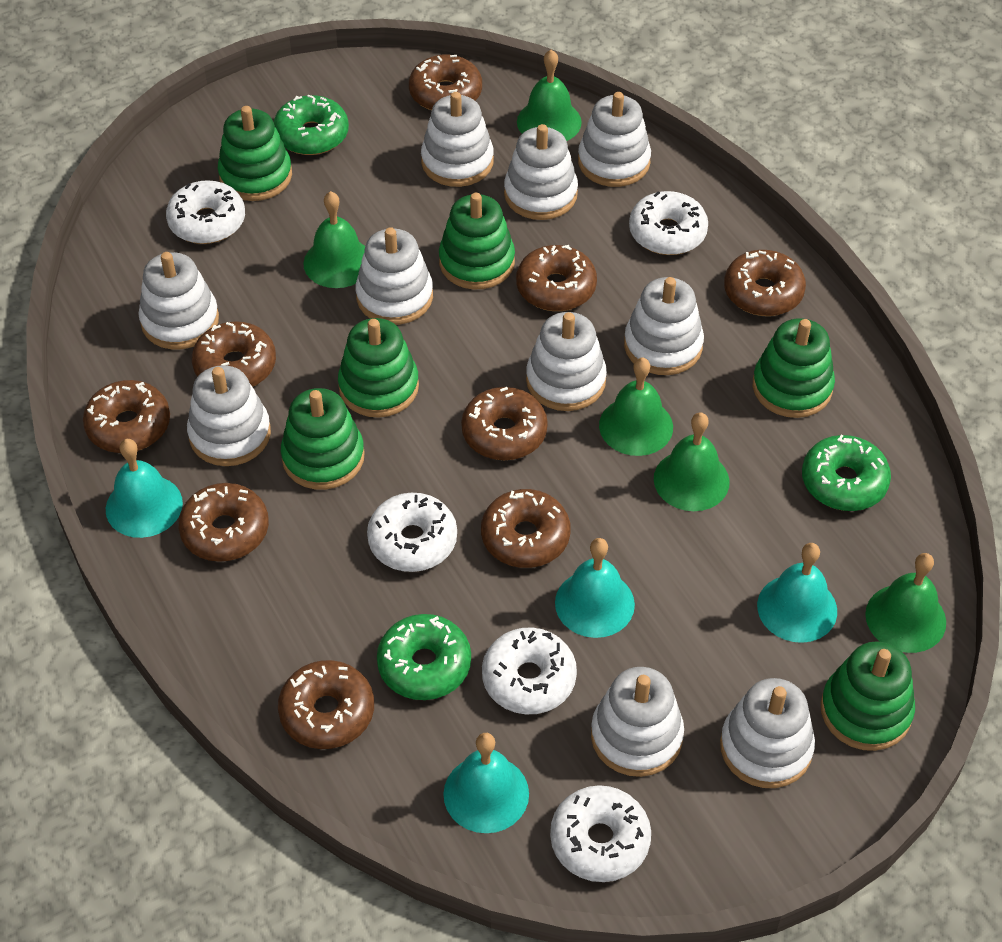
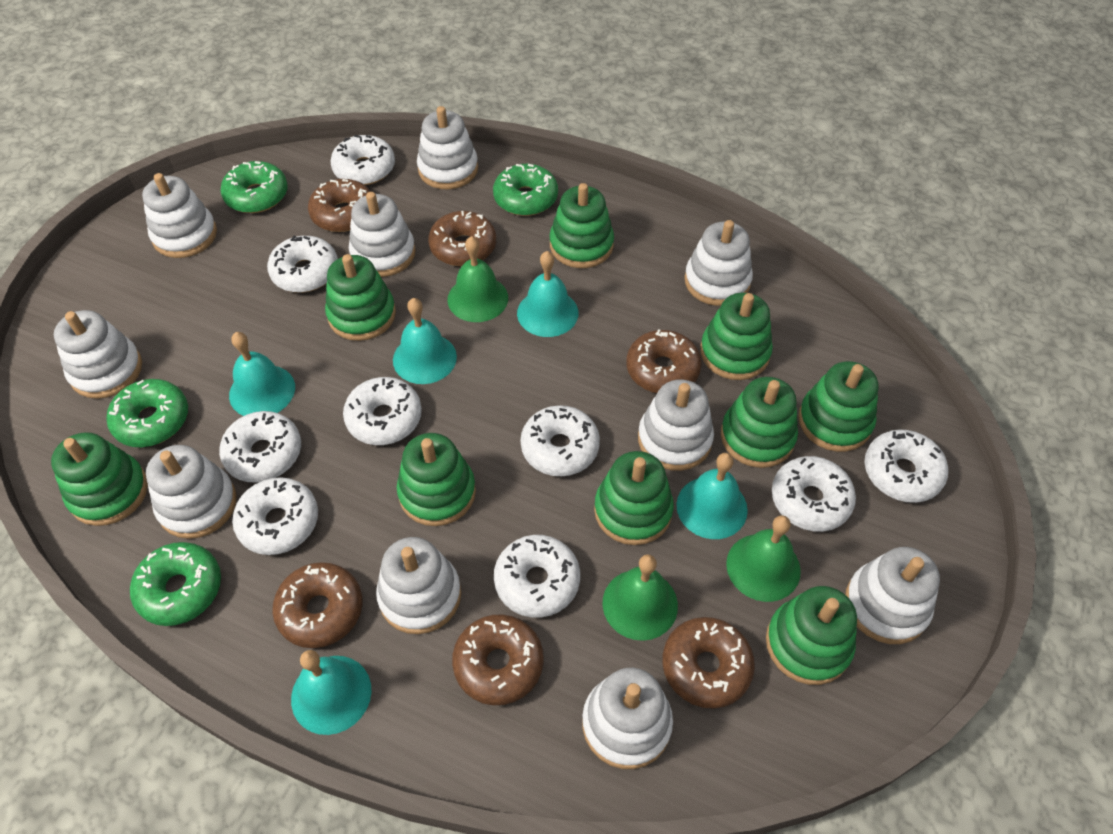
brown donut: [83,380,170,453] [178,483,269,562] [192,321,276,387] [278,660,374,749] [409,55,482,110] [461,387,548,460] [481,489,571,568] [516,245,597,311] [724,250,806,316] = 9 -> [272,562,363,648] [308,179,371,232] [428,211,496,266] [452,614,544,705] [626,329,702,393] [662,617,755,709] = 6
green bell: [304,191,365,288] [517,50,582,141] [599,357,673,456] [654,412,730,511] [865,553,946,653] = 5 -> [447,236,508,322] [602,554,678,641] [726,515,801,602] = 3
green donut: [273,94,349,155] [377,614,471,700] [802,435,891,511] = 3 -> [106,379,188,447] [130,542,221,626] [221,161,288,213] [493,164,558,216] = 4
green stacking toy: [217,106,292,201] [281,388,365,490] [338,318,419,418] [439,193,515,290] [753,318,835,418] [821,641,915,751] = 6 -> [51,432,148,526] [325,254,396,341] [397,433,476,526] [549,183,614,268] [594,451,674,545] [700,293,773,380] [721,377,798,468] [766,586,857,685] [798,361,878,452] = 9
turquoise bell: [106,439,183,538] [443,733,529,833] [555,538,635,638] [757,543,837,643] = 4 -> [229,332,295,416] [291,650,372,735] [393,298,457,384] [517,251,578,337] [676,453,748,539] = 5
white donut: [166,180,245,244] [367,493,457,572] [482,627,577,714] [550,785,651,882] [629,191,708,255] = 5 -> [219,411,301,483] [232,477,318,555] [267,235,338,293] [330,135,395,185] [343,377,422,445] [494,535,580,618] [521,405,600,476] [772,456,856,532] [864,430,948,503] = 9

